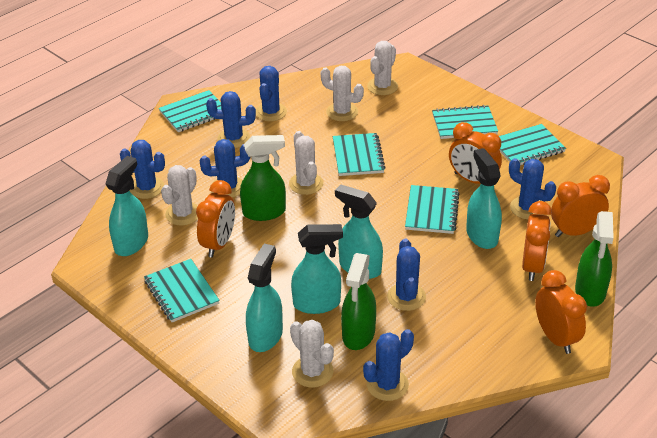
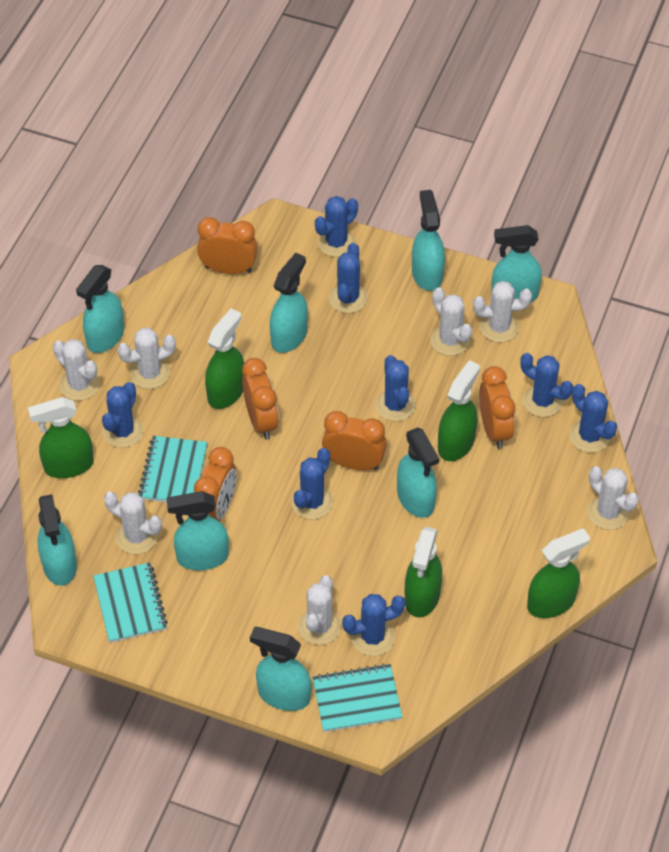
blue cactus: [120,140,165,199] [199,139,250,198] [206,91,256,148] [256,66,287,121] [363,329,414,401] [387,239,426,311] [509,158,556,219] = 7 -> [102,382,143,448] [292,448,333,520] [315,196,358,257] [329,243,368,313] [342,594,405,656] [375,355,416,421] [520,353,573,417] [569,384,617,453] = 8
green spray bottle: [240,135,286,221] [341,253,376,350] [575,211,614,307] = 3 -> [28,397,94,478] [205,308,244,409] [405,527,442,617] [438,360,480,461] [527,528,590,618] = 5
turquoise notebook: [144,259,220,322] [159,90,222,132] [333,133,386,176] [405,185,459,234] [432,105,498,139] [499,124,566,165] = 6 -> [93,562,168,643] [138,436,208,502] [312,663,402,732] = 3
turquoise spray bottle: [105,156,148,256] [246,244,283,352] [291,224,343,314] [335,184,383,279] [466,148,502,249] = 5 -> [37,494,77,586] [76,265,124,353] [166,491,229,570] [250,627,311,711] [270,253,308,353] [397,427,439,518] [412,190,445,291] [491,225,542,302] = 8
white cactus: [161,165,198,225] [289,131,323,195] [290,320,334,387] [321,66,364,121] [367,41,398,95] = 5 -> [53,339,100,401] [104,492,162,554] [117,328,176,389] [298,575,342,645] [430,287,472,356] [473,281,532,343] [587,466,639,530] = 7

